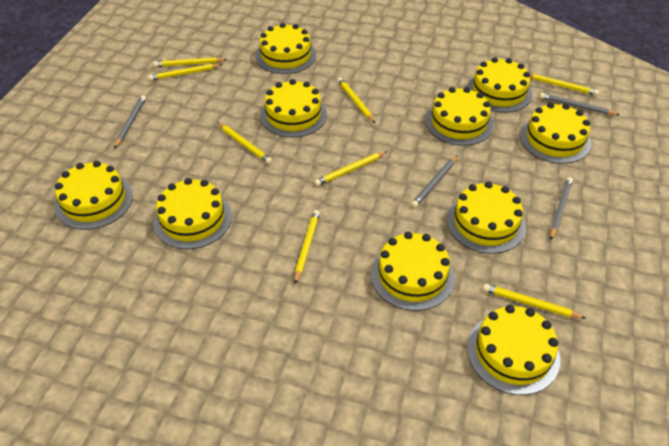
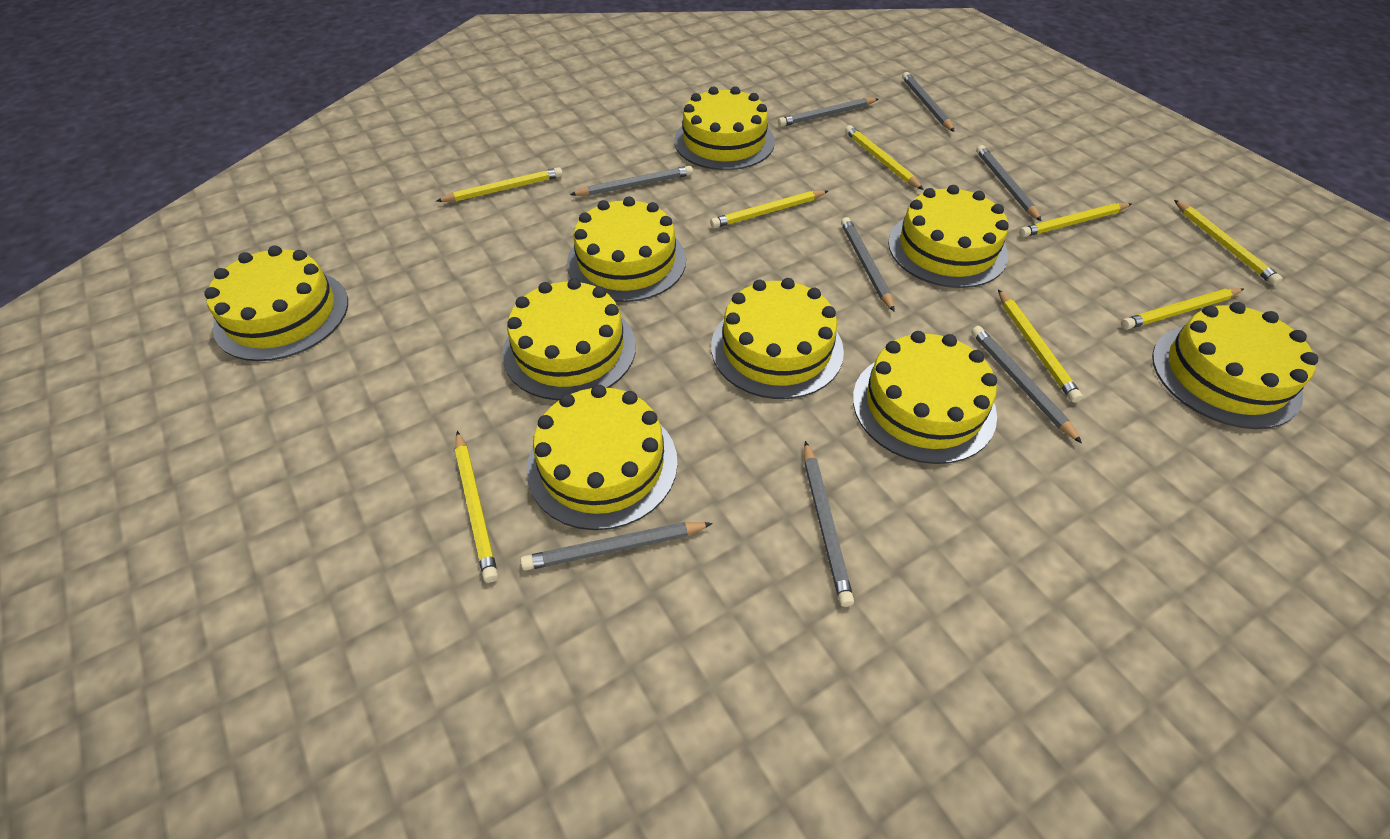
grey pencil: [114,95,146,149] [411,155,458,208] [540,93,620,115] [550,177,573,240] = 4 -> [520,522,713,571] [570,166,693,196] [778,98,878,127] [804,441,854,607] [841,217,895,312] [902,72,955,132] [971,326,1082,444] [976,145,1041,221] = 8
yellow cake: [55,161,133,230] [153,178,232,249] [255,23,316,74] [260,79,327,137] [371,232,455,311] [425,87,494,146] [447,182,526,254] [467,57,532,113] [467,305,560,395] [520,103,591,164] = 10 -> [204,246,348,361] [502,278,636,400] [526,384,677,530] [567,196,686,302] [674,86,775,170] [711,278,844,399] [853,331,997,464] [888,185,1009,288] [1152,302,1318,429] = 9

